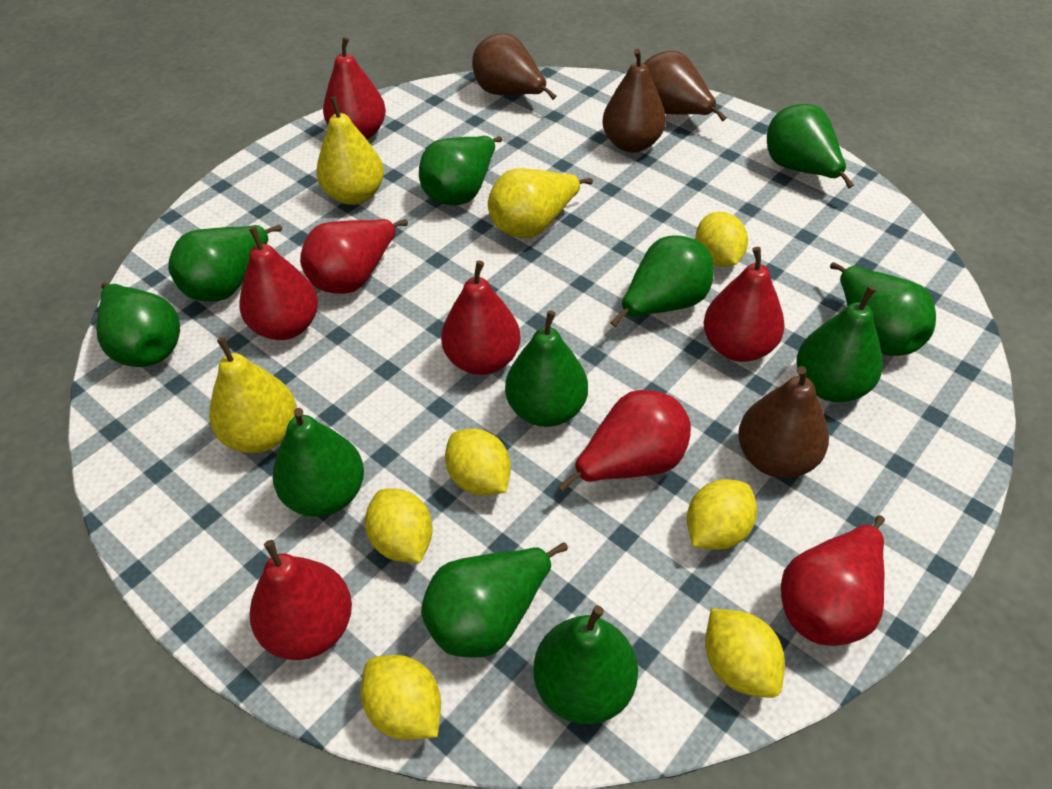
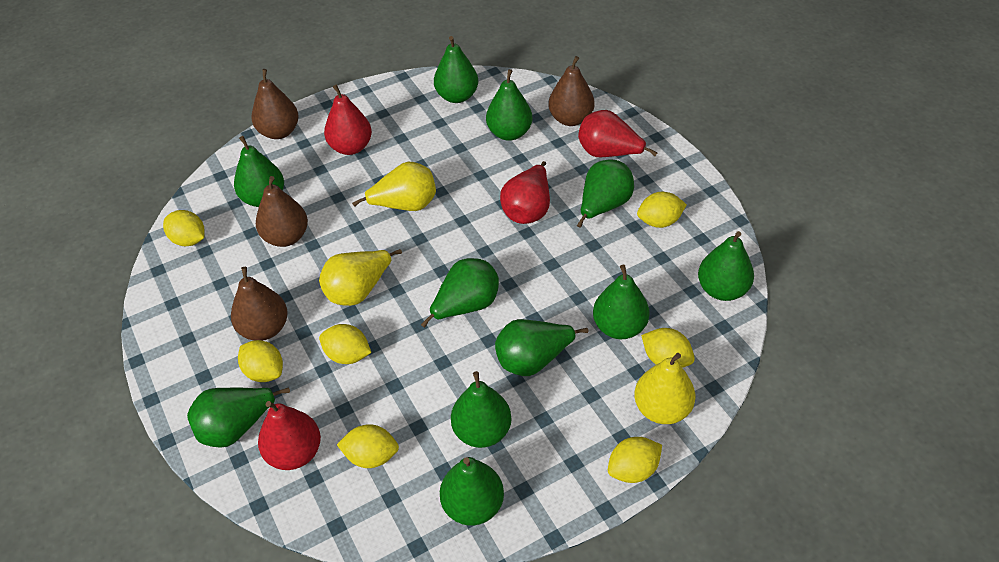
red pear: [239,227,318,340] [250,540,352,660] [300,219,408,294] [323,37,386,139] [441,261,521,375] [558,390,691,492] [704,247,785,362] [781,515,885,646] = 8 -> [258,401,321,470] [324,85,372,155] [500,161,550,224] [578,110,657,157] = 4
yellow lemon: [361,655,441,740] [365,489,433,563] [445,429,511,495] [687,479,757,550] [695,212,748,267] [705,609,785,698] = 6 -> [163,210,205,246] [238,340,283,382] [319,324,371,364] [337,424,399,468] [608,437,662,483] [637,192,687,228] [641,328,695,368] = 7

